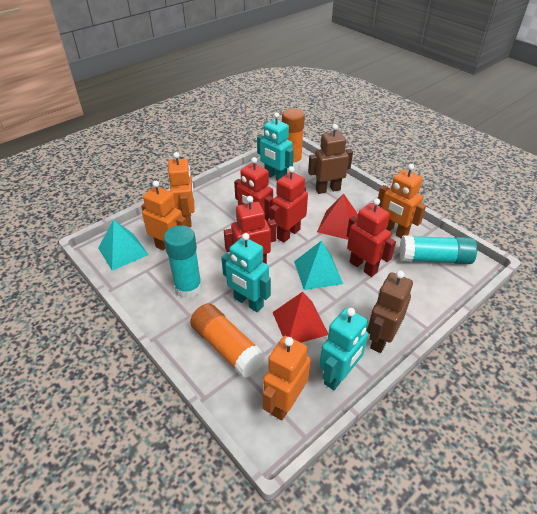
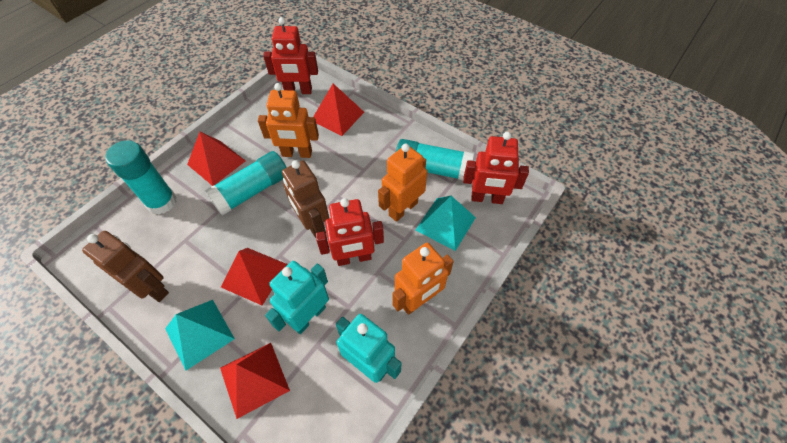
orange glue stick: [190,303,266,378] [282,108,305,168] = 2 -> none = 0
orange robot: [141,181,187,250] [168,152,195,227] [263,336,311,420] [377,164,426,238] = 4 -> [258,83,319,158] [378,144,427,222] [392,243,454,315] = 3
red pyramid: [273,292,328,343] [317,193,358,240] = 2 -> [187,132,246,186] [220,343,290,419] [221,248,288,305] [313,84,364,136] = 4
red robot: [224,196,276,264] [234,157,274,221] [270,166,308,243] [347,198,396,277] = 4 -> [263,17,318,94] [316,198,384,266] [463,132,529,204] = 3
turquoise glue stick: [164,225,202,298] [399,235,477,264] = 2 -> [105,140,177,215] [205,151,287,216] [396,139,474,180] = 3
turquoise robot: [221,233,271,312] [257,112,294,181] [319,308,369,390] = 3 -> [265,261,329,334] [336,314,402,383] = 2

